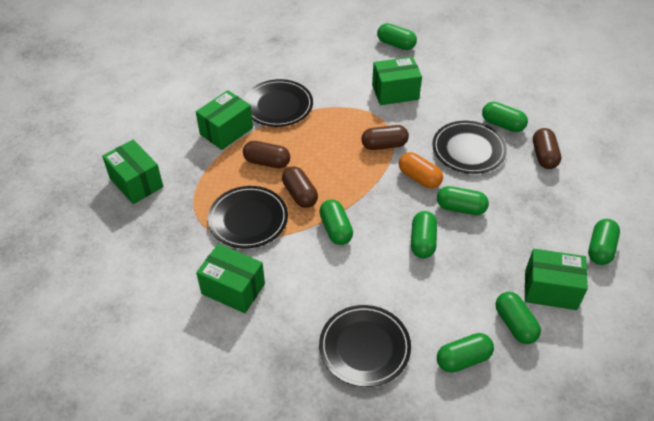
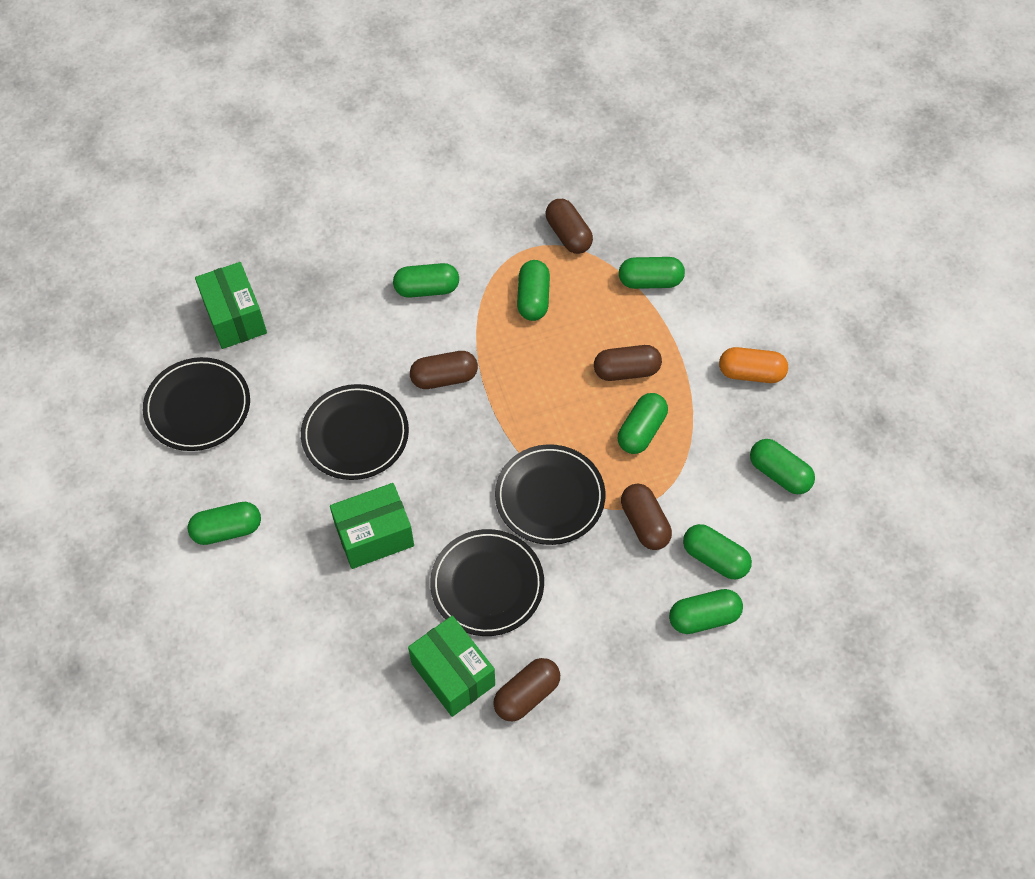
brown capsule: [243,141,290,168] [282,166,318,208] [361,125,409,150] [533,128,561,169] = 4 -> [410,351,478,389] [493,658,560,722] [546,199,593,254] [594,345,662,381] [621,484,672,550] = 5
green box: [102,140,163,204] [196,90,253,150] [196,244,265,313] [372,57,422,105] [525,249,588,310] = 5 -> [195,262,267,349] [330,483,414,569] [408,616,495,717] = 3

